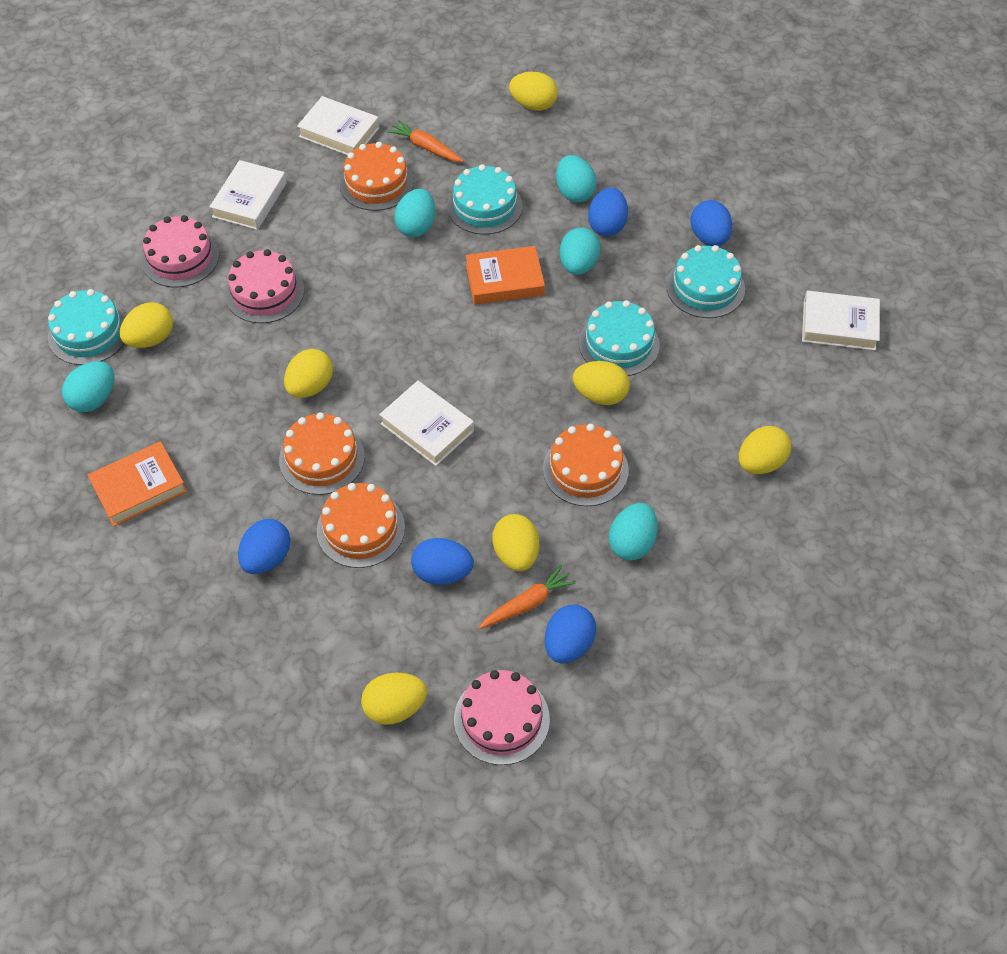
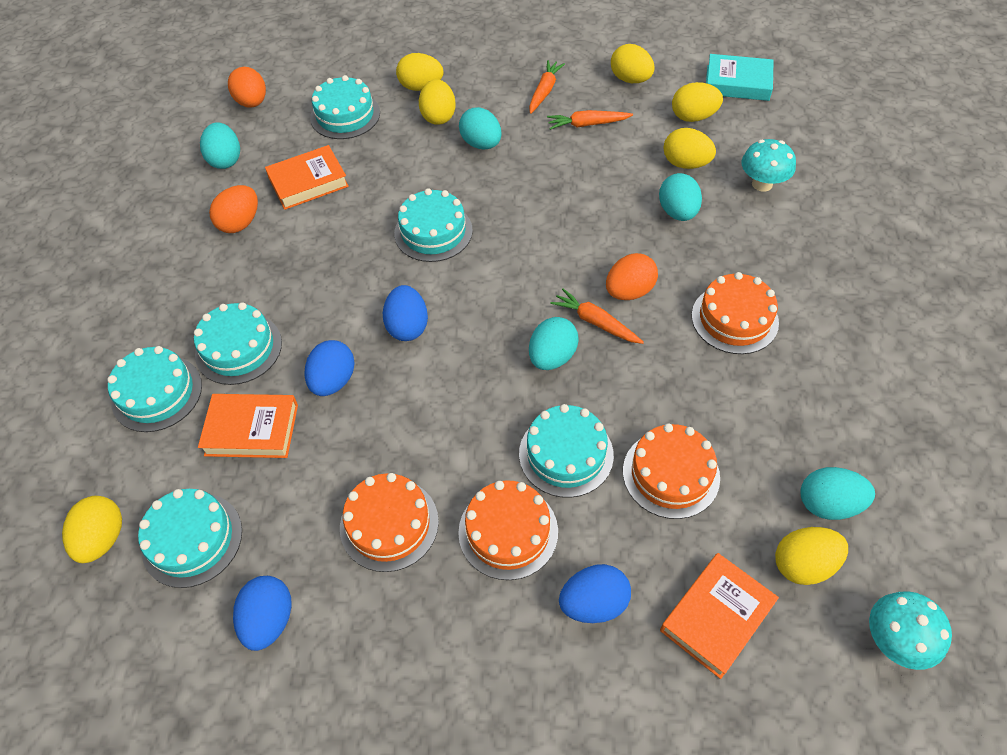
blue egg: [238,519,291,574] [411,538,474,585] [544,605,596,663] [588,187,628,237] [691,200,732,246] = 5 -> [233,576,292,651] [304,340,355,396] [383,285,428,341] [559,564,631,623] = 4
orange book: [88,441,187,526] [466,246,545,305] = 2 -> [198,394,298,458] [265,145,349,210] [660,553,779,679] = 3
orange carrot: [387,120,464,162] [479,565,576,629] = 2 -> [529,60,565,114] [547,110,633,130] [550,288,644,344] = 3
orange egg: none = 0 -> [209,185,258,233] [228,67,266,108] [606,253,658,300] = 3
pink cake: [141,215,219,287] [225,249,304,323] [454,670,550,765] = 3 -> none = 0
turquoise book: none = 0 -> [706,54,774,101] = 1
turquoise cake: [48,289,126,365] [447,164,522,235] [579,300,660,376] [666,245,745,318] = 4 -> [107,346,202,432] [138,489,242,588] [194,302,282,385] [310,75,380,139] [394,188,473,262] [519,404,614,498] = 6
turquoise mushroom: none = 0 -> [741,139,796,192] [869,591,952,670] = 2
white book: [209,160,287,230] [297,96,379,155] [379,381,474,466] [802,291,880,351] = 4 -> none = 0

